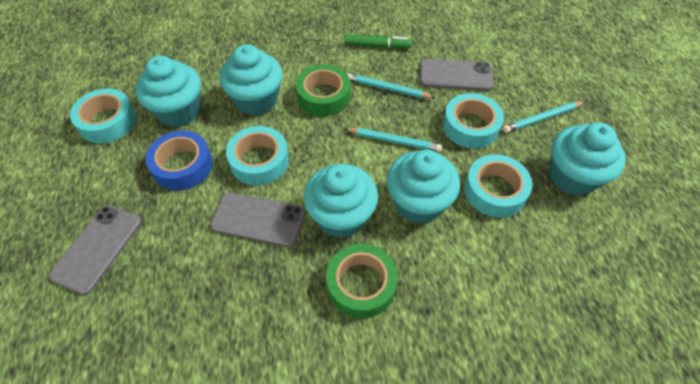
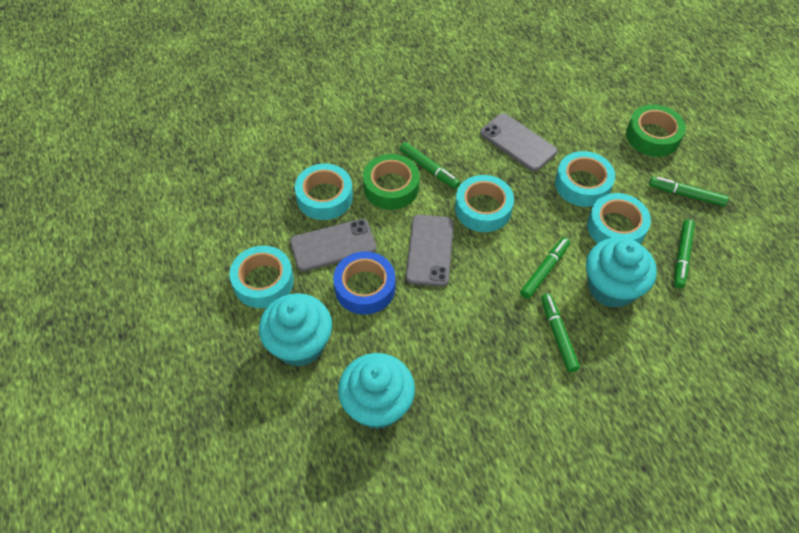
green marker: [344,34,412,48] = 1 -> [400,142,460,189] [520,237,570,299] [541,293,580,372] [649,177,728,206] [674,219,695,288] = 5
turquoise cupcake: [135,56,201,127] [219,44,282,116] [303,164,378,238] [387,150,460,224] [549,122,626,196] = 5 -> [259,293,332,367] [338,353,415,430] [586,238,657,308] = 3
turquoise pencil: [344,128,442,152] [347,73,435,98] [503,101,585,133] = 3 -> none = 0
turquoise tape: [70,88,136,143] [226,126,289,185] [443,93,504,149] [464,154,533,218] = 4 -> [229,246,294,308] [295,164,353,220] [455,175,514,232] [555,151,615,207] [587,193,651,244] = 5

